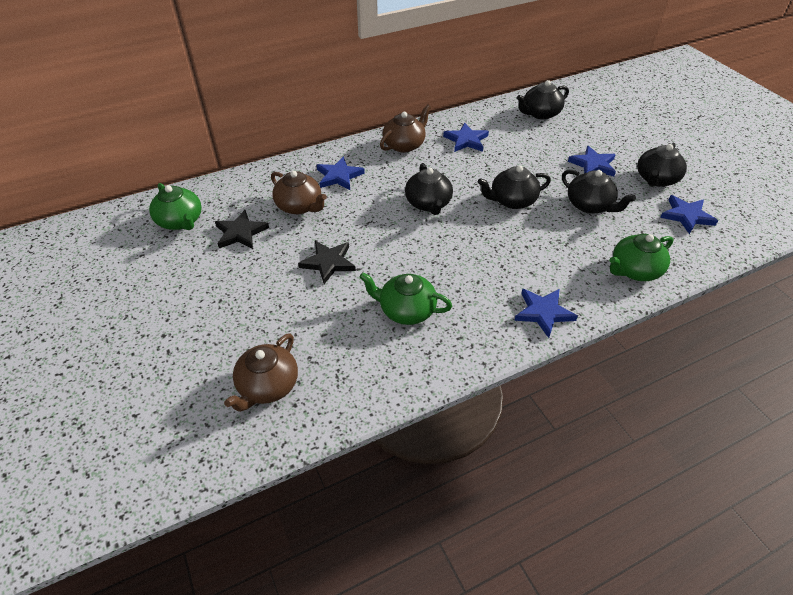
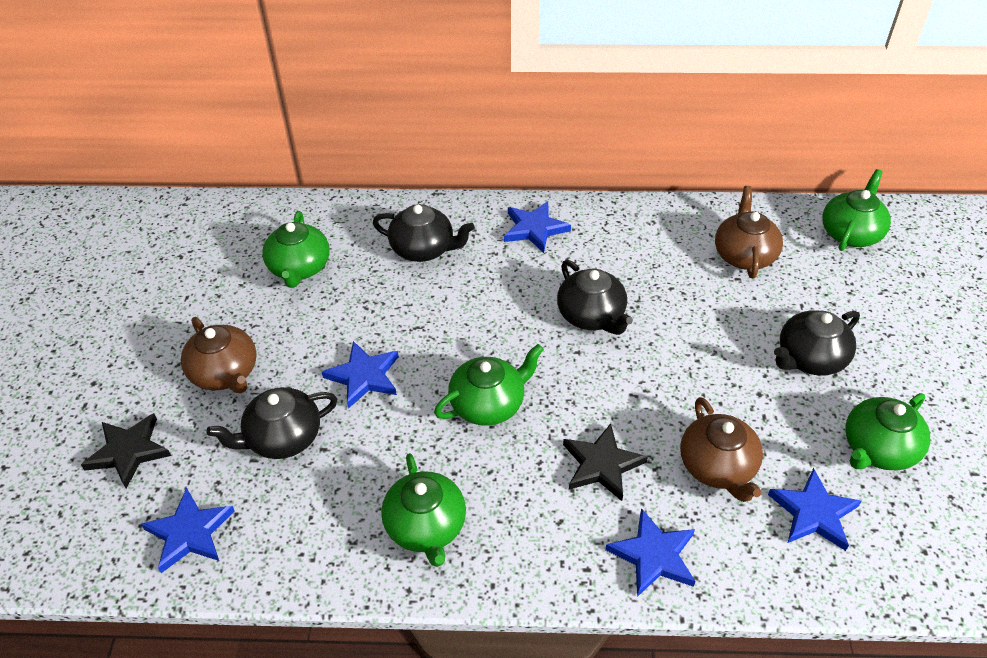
black teapot: [405,163,453,215] [478,165,551,209] [517,80,569,120] [562,170,636,214] [637,143,687,187] = 5 -> [207,387,337,459] [373,204,475,262] [557,260,633,335] [774,310,860,376] = 4
green teapot: [149,183,202,230] [360,272,452,325] [609,234,673,281] = 3 -> [262,211,330,288] [381,453,466,567] [434,344,544,426] [822,169,891,251] [845,393,930,470] = 5

